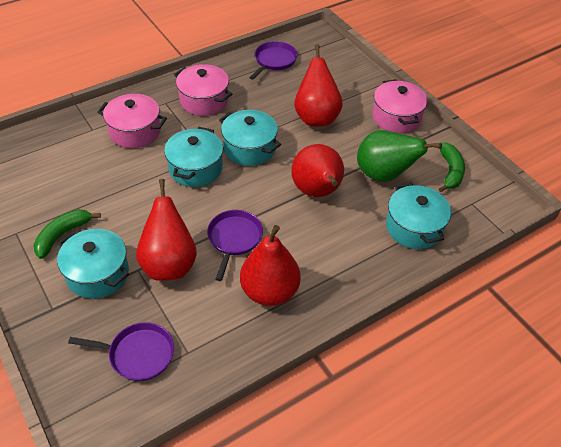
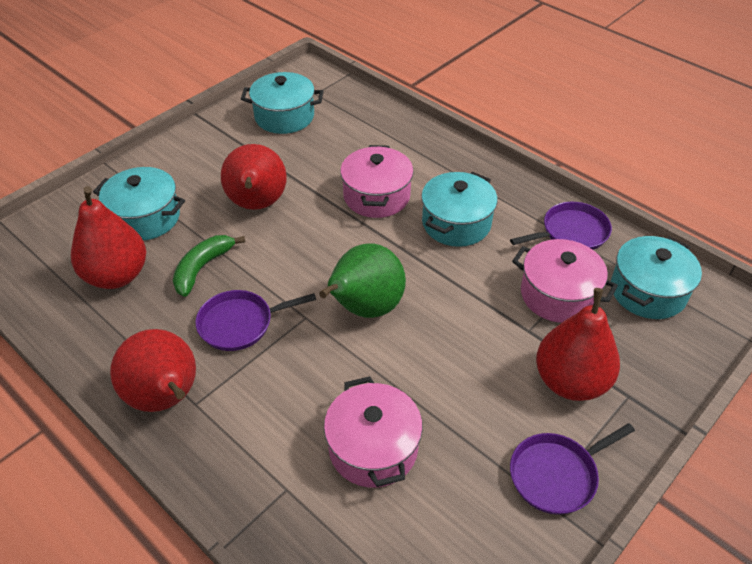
green banana: [34,209,101,259] [439,143,465,192] = 2 -> [173,235,245,297] = 1

